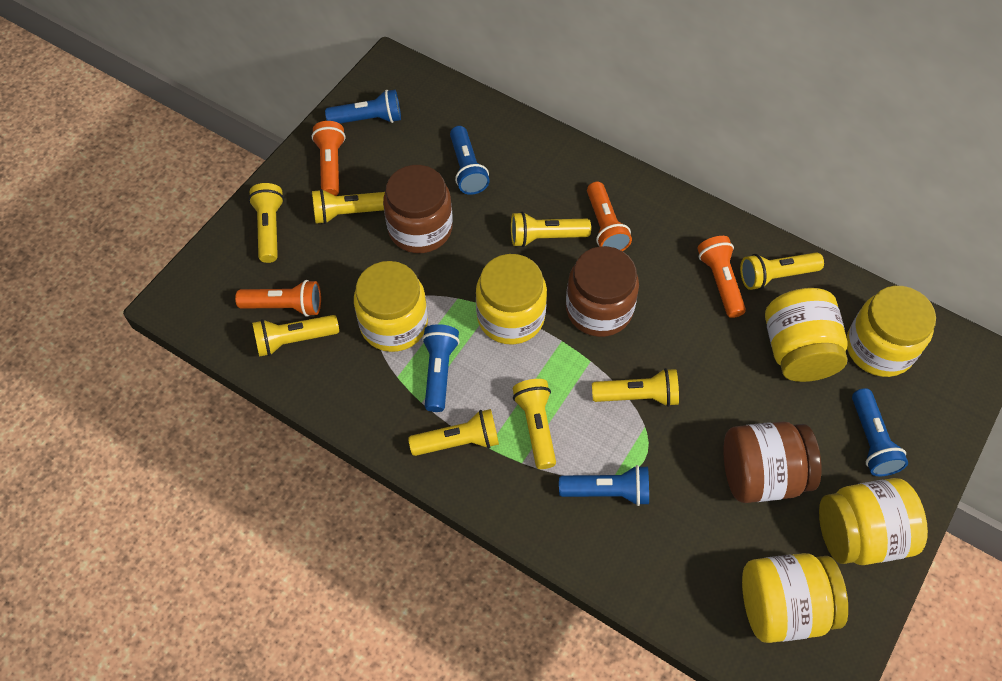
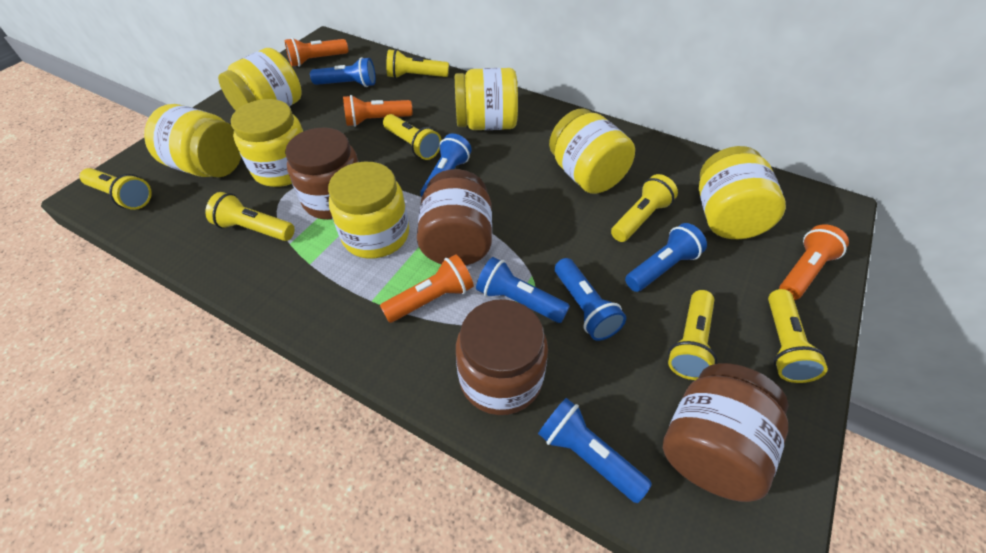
blue flashlight: [325,90,401,124] [422,324,460,412] [450,126,490,195] [559,465,649,506] [852,388,908,476] = 5 -> [310,57,376,87] [420,134,472,197] [476,257,570,323] [538,398,652,503] [555,258,626,341] [625,223,707,292] = 6
brown jar: [383,165,453,253] [566,246,639,337] [723,422,821,503] = 3 -> [285,128,358,220] [417,169,492,266] [456,299,548,415] [663,363,789,502] = 4
yellow flashlight: [248,183,284,263] [252,315,339,357] [312,189,385,224] [408,409,499,456] [511,212,591,247] [513,379,556,469] [592,368,679,407] [740,252,824,290] = 8 -> [80,168,152,210] [205,192,295,241] [383,114,442,160] [386,49,449,79] [611,174,678,242] [668,290,717,380] [768,289,828,383] = 7
yellow jar: [354,261,428,352] [476,254,547,345] [742,553,848,643] [765,288,848,382] [819,478,928,565] [847,286,936,377] = 6 -> [144,104,241,178] [218,48,301,111] [231,99,303,187] [328,161,409,259] [455,68,518,130] [549,108,635,194] [699,146,786,239] = 7

